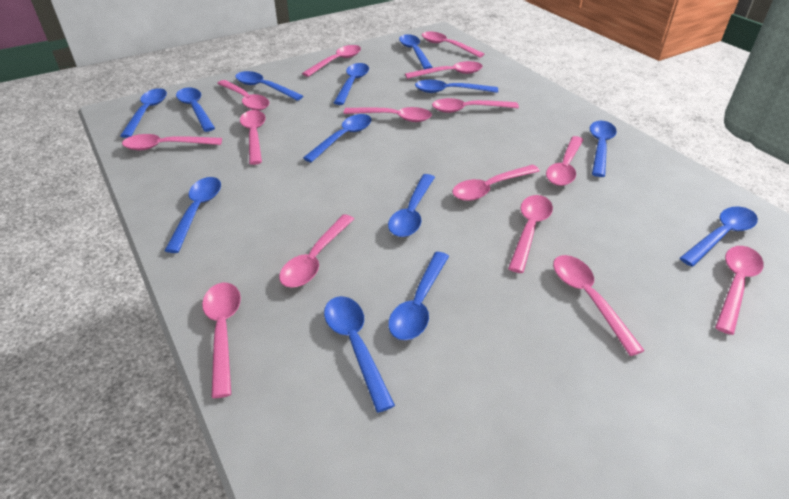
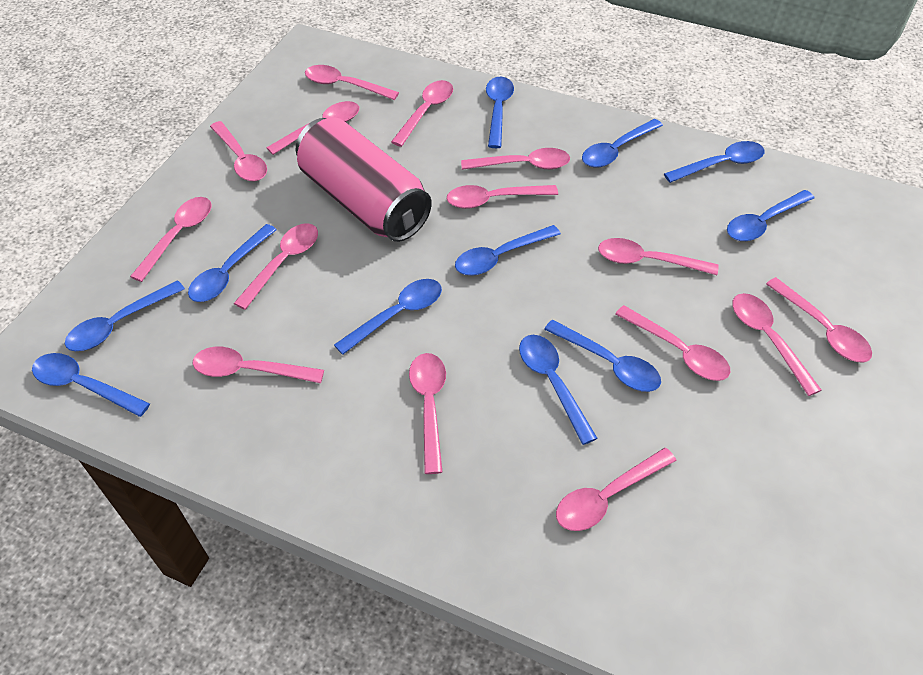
blue spoon: [120,88,167,138] [165,177,221,253] [176,87,215,132] [235,71,303,101] [303,114,371,163] [324,296,395,413] [334,63,369,105] [388,174,435,237] [388,252,449,340] [399,34,433,69] [415,80,498,93] [590,121,617,177] [680,206,758,266] = 13 -> [32,353,150,417] [65,280,185,351] [188,224,277,302] [334,279,442,355] [455,225,561,276] [486,77,514,148] [519,335,598,445] [544,320,661,392] [582,119,663,168] [664,141,765,183] [727,190,814,241] = 11
pink can: none = 0 -> [296,117,432,242] = 1

